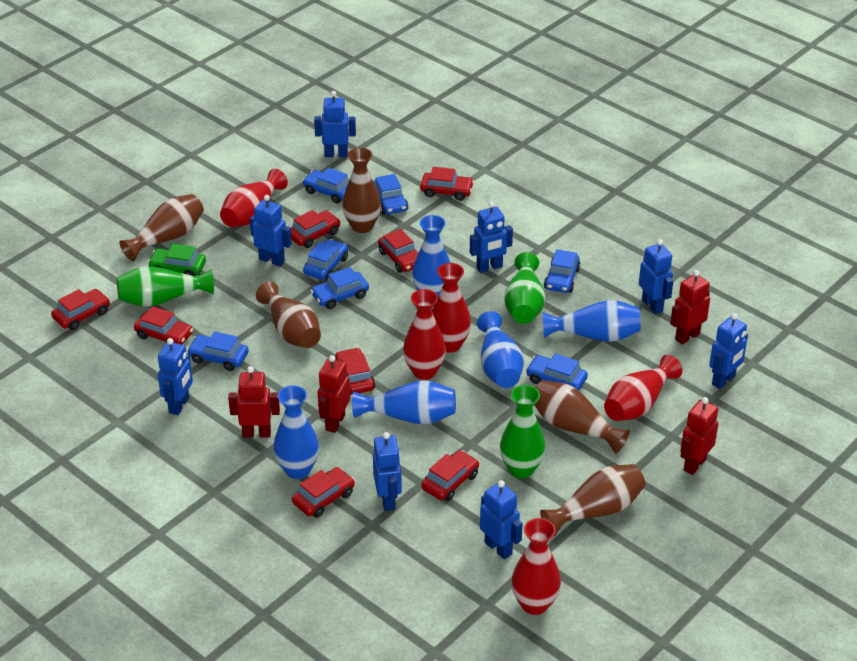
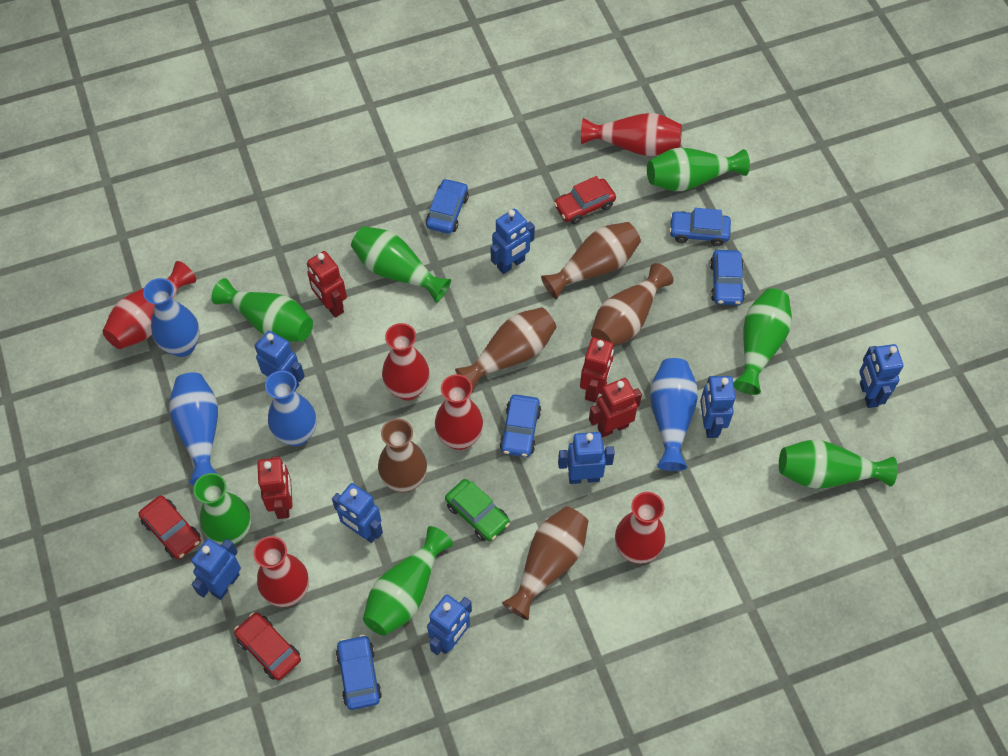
blue car: [187,331,249,371] [302,168,349,204] [303,239,348,280] [311,267,369,309] [373,174,408,215] [526,353,588,391] [544,249,581,293] = 7 -> [336,635,382,710] [426,178,469,234] [499,394,541,457] [669,208,731,246] [710,250,745,305] = 5
blue vase: [273,385,319,479] [352,380,456,425] [412,215,451,296] [477,311,524,388] [543,300,641,342] = 5 -> [143,278,200,357] [169,372,218,485] [265,371,317,446] [650,358,698,471] = 4
green vase: [117,266,214,307] [500,385,545,478] [504,252,545,324] = 3 -> [193,473,251,545] [211,278,313,342] [351,226,451,303] [363,526,453,636] [647,148,750,191] [733,288,792,395] [779,440,898,489] = 7
red car: [51,289,110,330] [134,306,193,345] [291,210,341,248] [292,467,355,518] [335,348,376,395] [378,229,418,273] [420,167,474,201] [422,450,479,501] = 8 -> [139,495,201,559] [234,612,301,680] [554,176,616,224] = 3
red vase: [220,169,288,227] [403,289,446,380] [432,263,471,353] [511,518,561,615] [604,355,683,421] = 5 -> [102,261,196,349] [253,536,309,607] [382,323,430,400] [435,374,483,450] [581,113,682,156] [615,492,666,564] = 6

